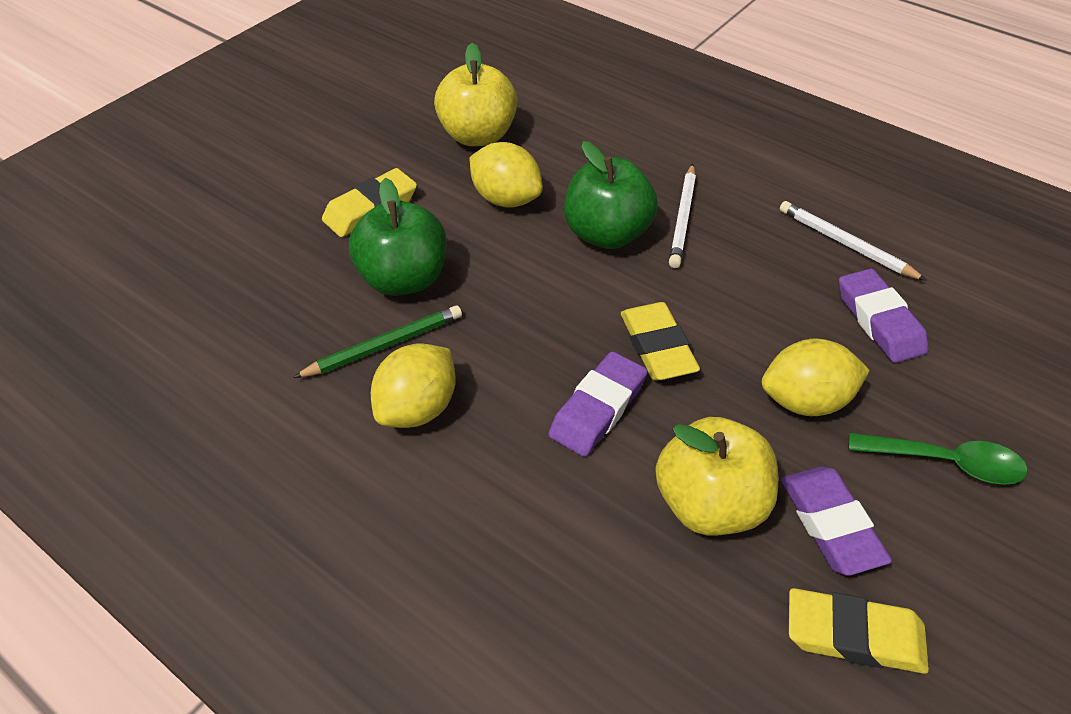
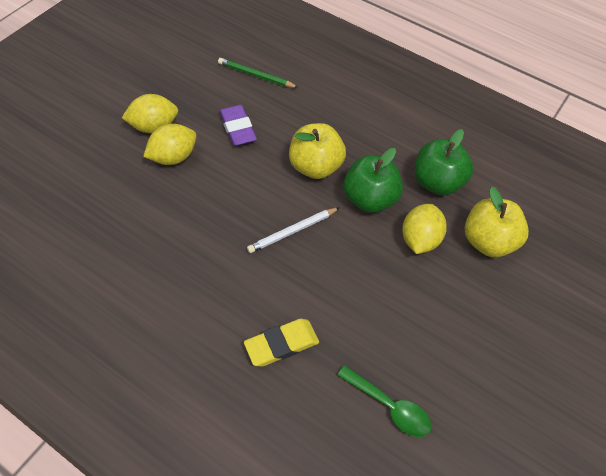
purple eraser: [548,351,648,457] [781,467,892,576] [839,268,929,363] = 3 -> [219,105,257,146] = 1
white pencil: [669,164,696,268] [780,201,927,281] = 2 -> [247,207,340,253] = 1
yellow eraser: [322,168,417,237] [621,302,700,380] [789,588,929,674] = 3 -> [244,319,319,366] = 1

